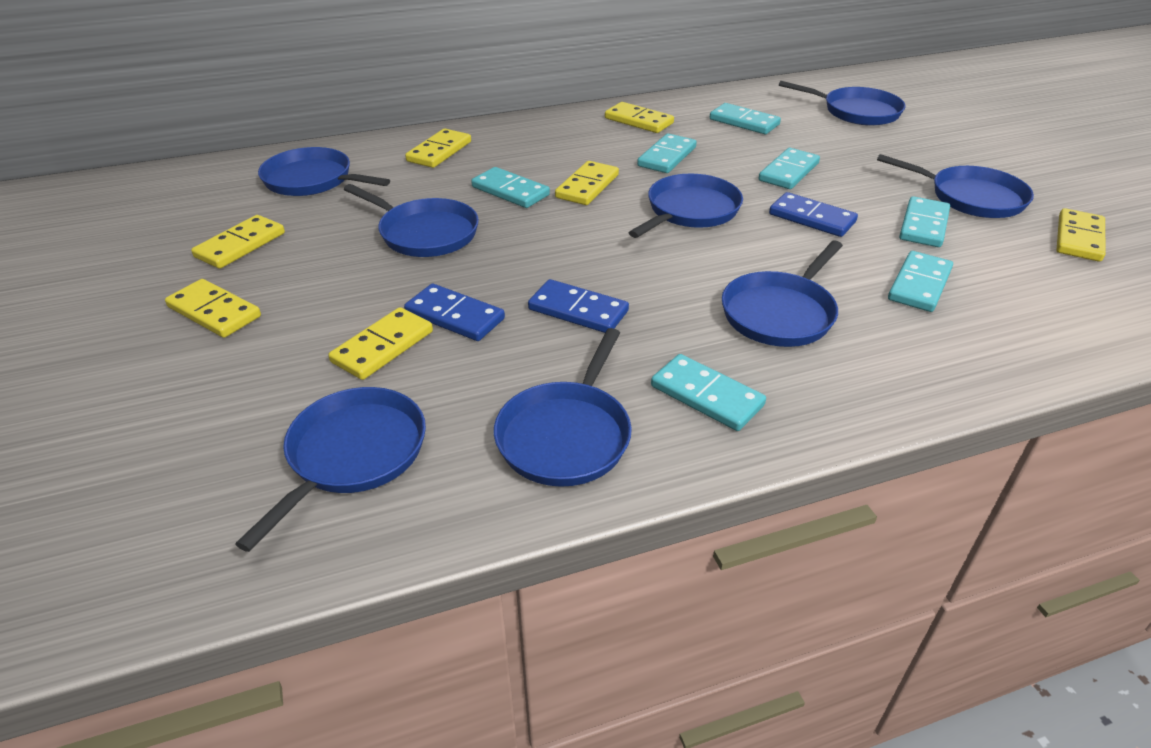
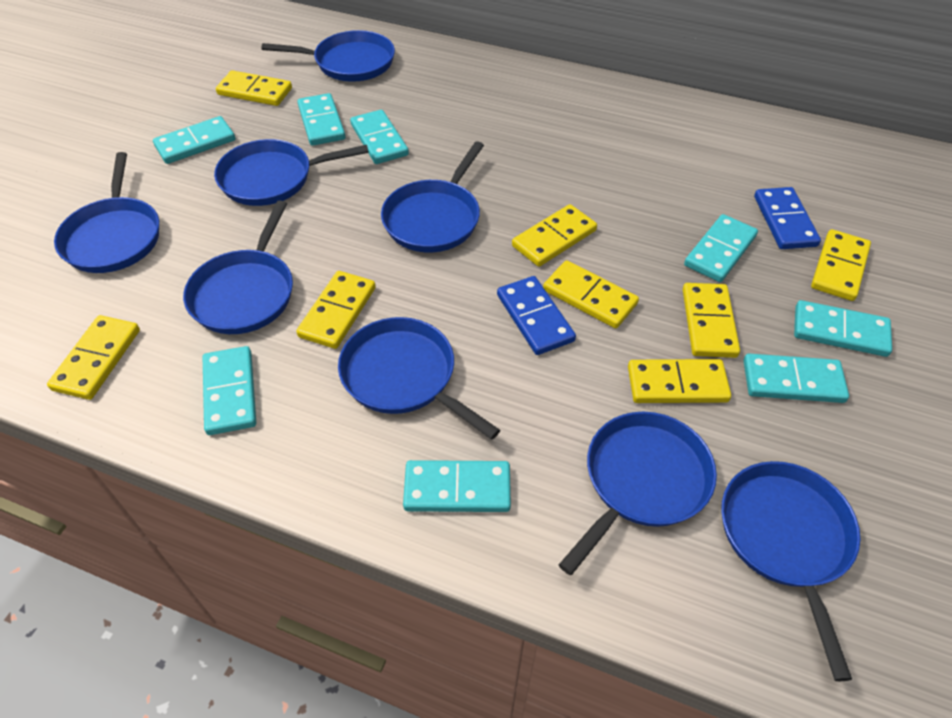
blue domino: [404,284,505,341] [528,279,629,333] [769,192,858,237] = 3 -> [497,276,576,355] [754,187,821,249] = 2
turquoise domino: [471,167,550,208] [637,133,697,173] [651,354,766,431] [710,103,781,134] [759,148,820,189] [888,251,953,312] [899,196,950,247] = 7 -> [153,116,235,164] [203,346,256,435] [297,93,345,146] [350,110,409,164] [403,460,511,512] [684,214,758,282] [743,354,849,403] [794,300,892,357] = 8
yellow domino: [165,279,261,338] [191,215,285,269] [328,307,433,380] [405,129,471,168] [555,161,619,205] [605,102,674,133] [1056,208,1106,262] = 7 -> [47,315,140,400] [216,70,292,106] [296,271,376,349] [512,204,597,267] [543,260,639,329] [628,359,731,403] [683,283,740,358] [811,229,871,301] = 8

